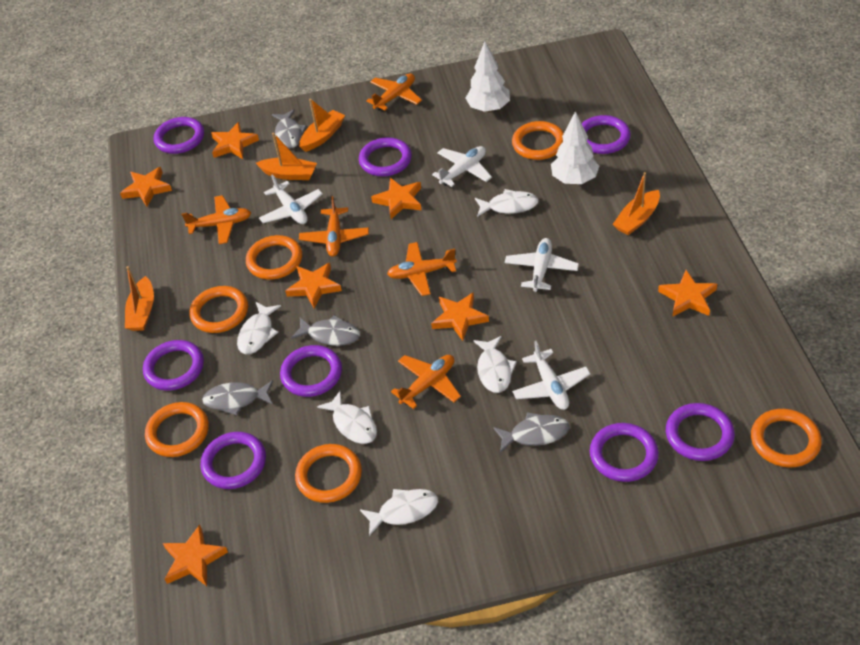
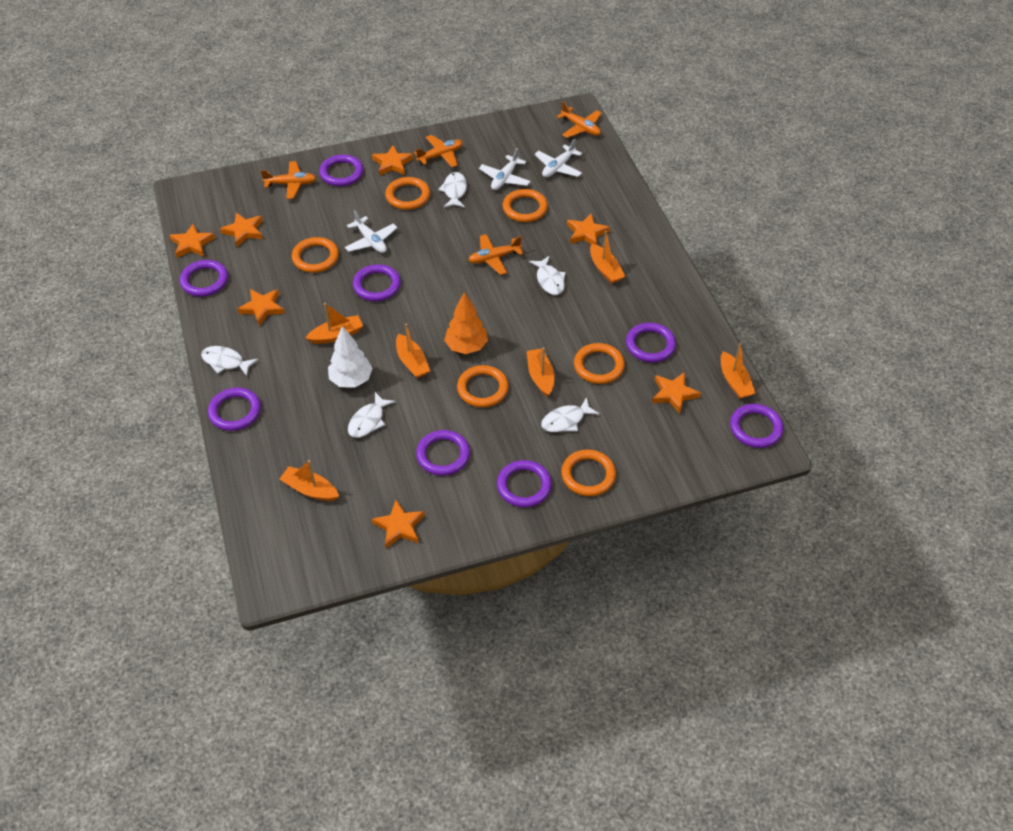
grey fish: [202,380,273,416] [272,109,307,148] [291,315,360,346] [493,412,569,453] = 4 -> none = 0
orange boat: [125,266,154,331] [256,133,317,180] [299,99,345,152] [613,172,660,235] = 4 -> [280,460,339,501] [306,303,363,344] [396,324,430,378] [527,348,555,397] [590,231,625,284] [721,343,756,399] = 6
orange plane: [182,195,251,244] [299,196,369,257] [366,73,422,111] [387,242,457,296] [391,355,461,409] = 5 -> [261,161,316,199] [414,135,463,167] [469,234,523,275] [556,102,602,138] = 4
orange tree: none = 0 -> [444,292,488,354] = 1
white plane: [259,174,323,224] [432,146,492,187] [505,238,579,292] [512,341,590,410] = 4 -> [345,210,397,253] [479,148,531,190] [534,139,582,177] = 3
white tree: [465,41,510,112] [551,111,599,184] = 2 -> [328,326,373,388] = 1

